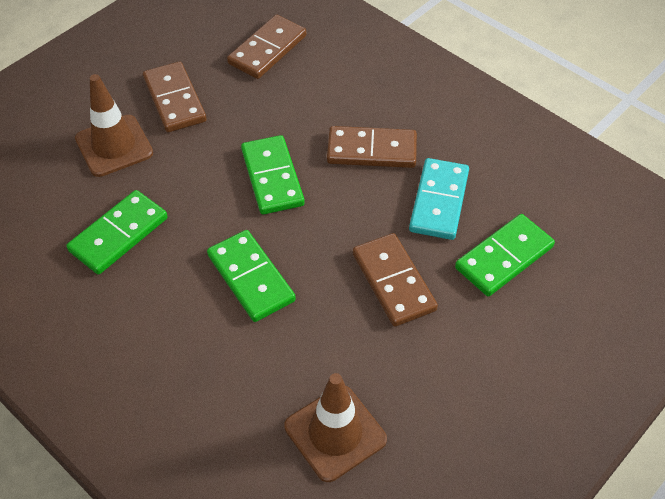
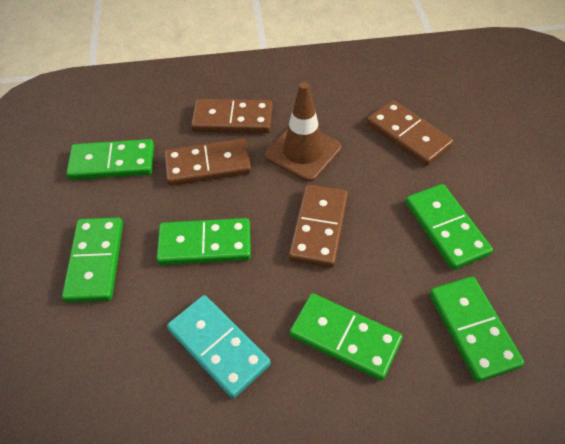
brown traffic cone: [75,74,153,177] [284,373,387,482] = 2 -> [265,82,342,182] = 1
green domino: [66,190,168,274] [207,230,296,322] [241,135,305,215] [455,214,555,297] = 4 -> [62,217,123,303] [66,139,154,180] [156,218,251,265] [290,293,403,381] [406,184,493,270] [429,276,524,382] = 6

